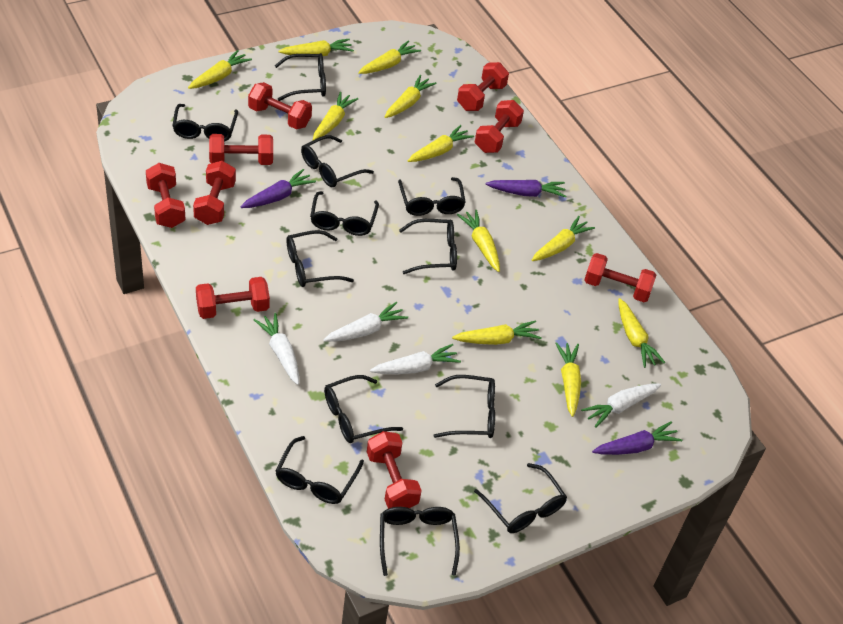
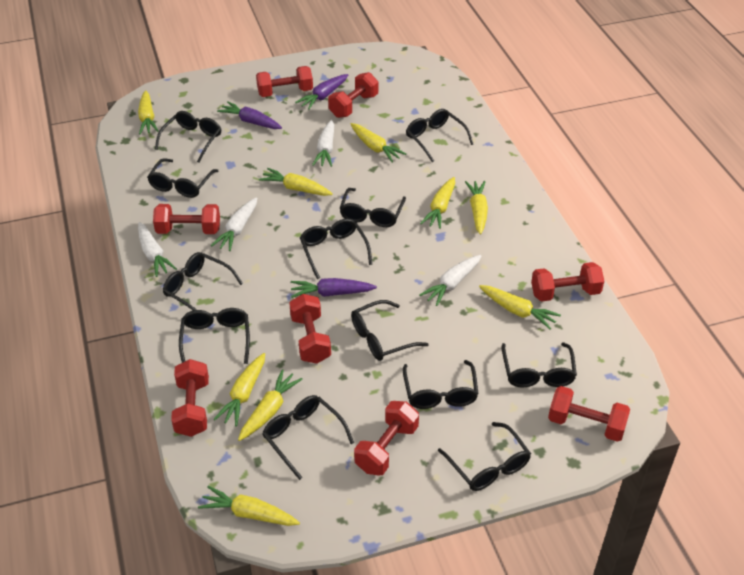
red dumbbell: [146,163,186,228] [193,161,236,225] [196,277,270,319] [209,134,273,165] [248,82,312,129] [367,431,422,509] [457,62,509,111] [475,100,524,153] [585,253,656,302] = 9 -> [153,204,220,234] [171,359,209,437] [256,66,313,97] [289,294,331,364] [328,72,378,118] [354,401,419,476] [531,262,604,302] [548,386,630,442] = 8
yellow carrot: [188,50,252,89] [279,39,354,56] [313,92,358,140] [358,41,421,74] [385,75,437,118] [408,125,474,162] [452,320,542,345] [457,210,500,272] [532,216,595,261] [555,342,581,417] [618,298,665,368] = 11 -> [138,90,159,134] [198,486,300,526] [214,353,265,426] [238,369,303,441] [259,168,333,196] [351,123,406,163] [420,177,455,229] [465,181,488,235] [479,285,561,330] = 9

